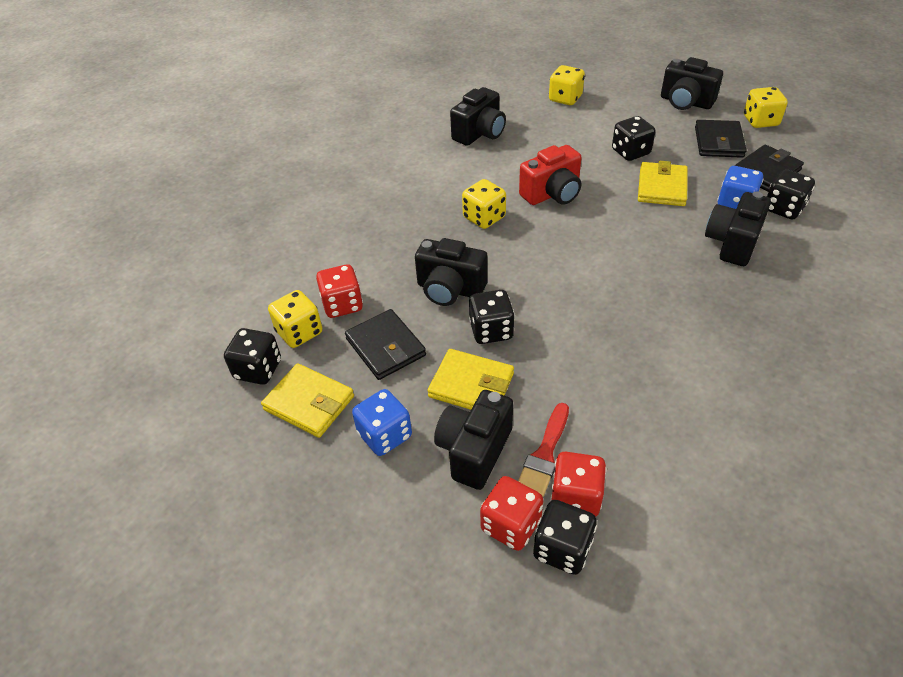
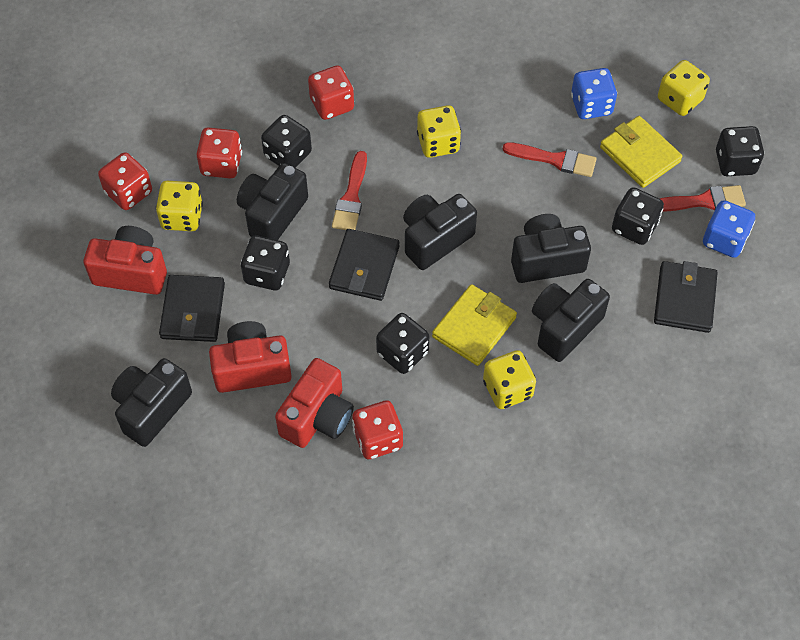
red brush: [518,403,569,497] = 1 -> [332,151,367,230] [502,142,597,177] [659,185,746,212] = 3
red camera: [519,145,582,205] = 1 -> [83,226,167,295] [209,321,292,393] [275,358,354,448] = 3
red dice: [316,264,363,318] [480,476,543,551] [550,452,606,516] = 3 -> [98,152,152,210] [196,127,242,179] [308,65,354,120] [352,400,403,459] = 4
yellow wallet: [261,363,354,438] [428,349,514,410] [638,161,688,206] = 3 -> [432,284,517,366] [600,116,682,188] = 2

